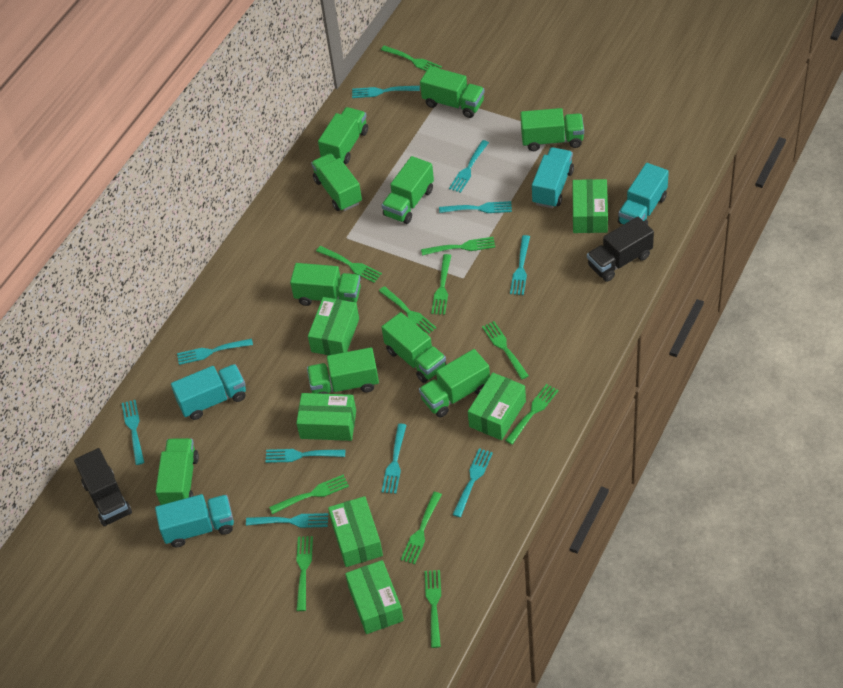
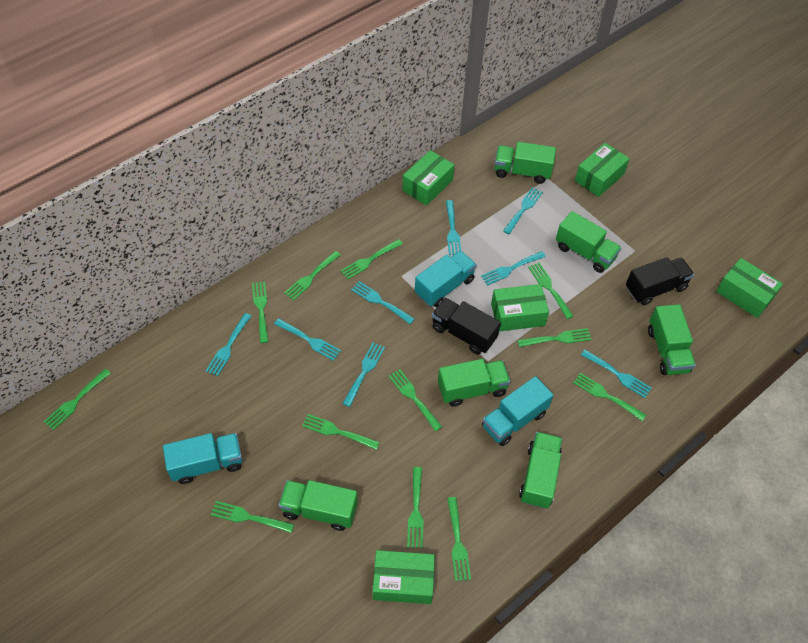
green box: [296,393,356,441] [308,297,359,355] [328,496,383,567] [345,560,404,634] [468,373,526,440] [572,179,608,233] = 6 -> [373,550,435,604] [403,150,454,206] [491,284,549,331] [575,143,630,197] [716,258,783,318] = 5
green fork: [269,474,349,514] [296,536,313,611] [316,246,382,283] [379,286,436,335] [381,45,442,71] [401,492,442,564] [421,237,495,255] [425,570,441,648] [431,254,451,315] [482,321,529,379] [505,384,559,444] = 11 -> [44,369,111,430] [211,501,294,533] [252,282,268,343] [284,251,340,301] [302,414,380,450] [340,239,403,279] [389,369,442,431] [407,467,424,548] [447,497,471,581] [517,328,592,347] [528,263,574,319] [573,373,646,421] = 12
green truck: [155,438,199,505] [290,263,361,306] [307,347,379,394] [311,153,362,211] [318,107,368,164] [382,156,434,224] [382,312,447,383] [419,349,490,418] [420,66,485,118] [520,108,584,151] = 10 -> [279,480,358,531] [438,359,510,407] [495,142,556,184] [519,432,562,509] [556,211,621,273] [648,304,696,375] = 6
turquoise fork: [122,400,144,465] [177,338,253,365] [246,513,328,528] [265,449,345,463] [352,86,420,98] [382,424,407,494] [439,201,512,213] [449,140,489,193] [452,448,493,517] [510,235,530,295] = 10 -> [206,313,251,376] [274,318,341,361] [342,343,385,407] [351,281,415,324] [446,200,461,255] [481,251,546,285] [503,187,543,234] [581,350,652,398] = 8
turquoise truck: [155,494,234,547] [171,364,246,420] [532,147,574,208] [618,163,669,225] = 4 -> [163,433,242,484] [415,251,477,307] [482,376,553,446] = 3

